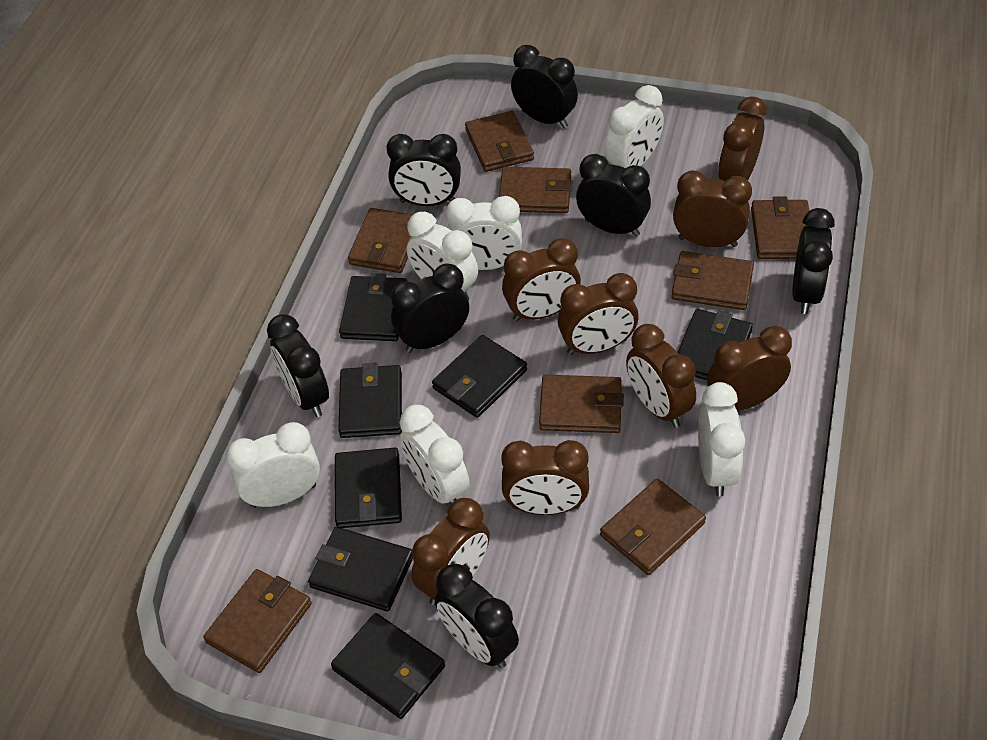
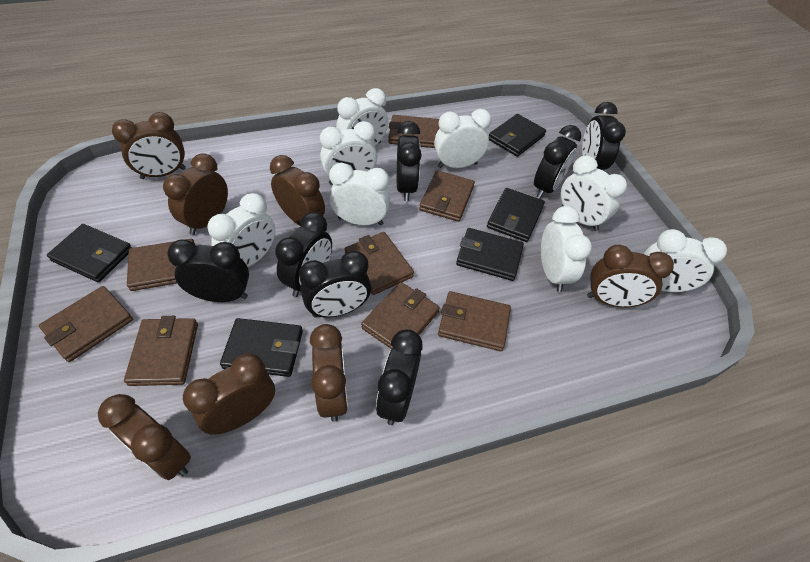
black wallet: [308,527,413,611] [331,613,445,719] [335,448,402,528] [338,363,402,438] [339,273,407,341] [432,335,527,418] [678,309,753,380] = 7 -> [47,224,132,282] [220,318,303,377] [456,228,524,281] [487,188,545,242] [489,114,546,157] = 5
brown clock: [411,498,490,605] [501,440,589,515] [502,238,581,322] [558,273,639,355] [626,324,696,428] [673,170,752,247] [707,326,792,411] [718,97,767,181] = 8 -> [98,394,191,480] [112,112,186,179] [163,153,228,235] [183,353,275,435] [270,155,325,226] [310,324,348,422] [587,245,674,307] = 7
white clock: [226,422,320,508] [400,405,469,505] [407,212,478,300] [445,196,522,270] [605,85,664,168] [698,382,745,496] = 6 -> [207,193,275,267] [320,121,378,185] [329,163,390,225] [336,88,388,146] [434,109,492,168] [541,206,592,292] [561,156,627,231] [644,229,727,292] = 8

